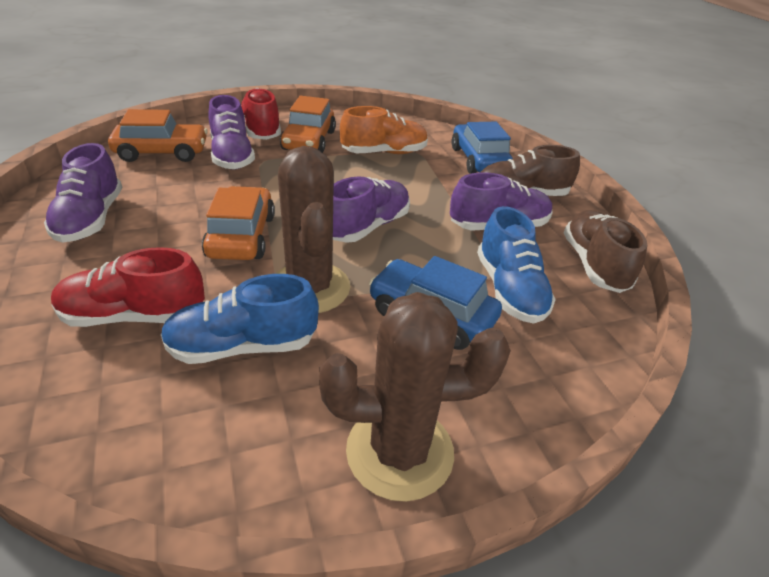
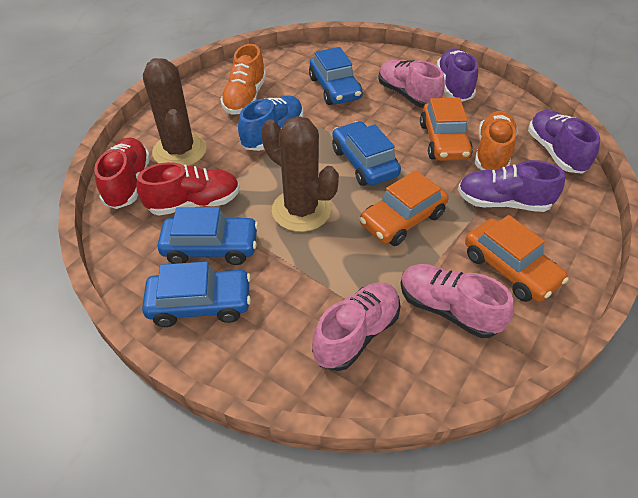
blue car: [369,256,502,350] [451,122,513,174] = 2 -> [142,262,251,327] [157,207,258,265] [309,47,362,105] [332,121,401,186] = 4
blue shoe: [161,274,319,364] [477,206,556,324] = 2 -> [238,95,303,151] = 1
brown shoe: [480,145,580,196] [564,210,647,293] = 2 -> none = 0
orange shoe: [340,106,428,154] = 1 -> [220,44,266,115] [475,111,518,170] = 2
pink shoe: none = 0 -> [312,282,401,371] [378,60,445,108] [401,264,514,338] = 3
purple shoe: [44,143,122,243] [208,95,255,170] [333,177,410,243] [450,172,553,231] = 4 -> [437,48,478,102] [458,160,565,212] [528,110,600,174] = 3

